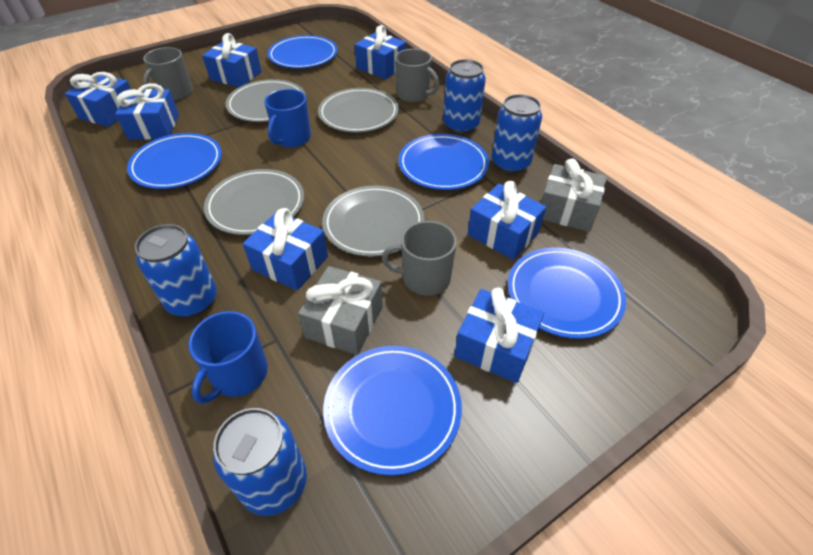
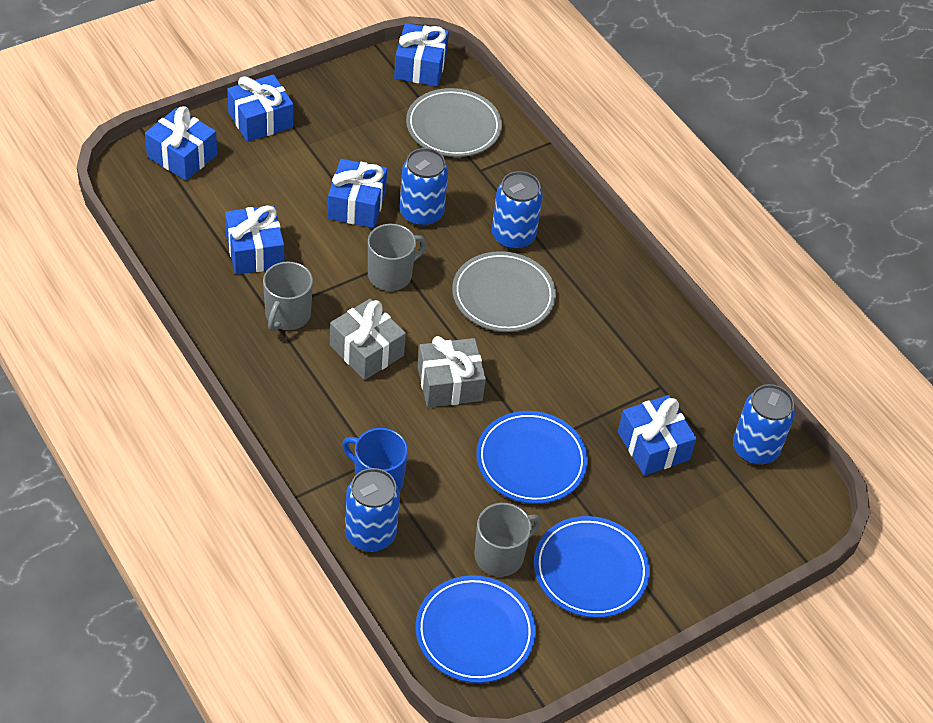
blue gift: [65,72,131,127] [115,83,179,140] [202,33,262,87] [243,208,328,290] [355,25,406,79] [454,287,544,383] [468,181,546,260] = 7 -> [145,106,217,180] [225,205,284,275] [227,74,293,142] [328,159,387,228] [394,23,449,86] [618,395,697,476] = 6
blue mug: [188,311,268,404] [264,89,311,147] = 2 -> [342,428,408,492] = 1
blue plate: [127,133,222,189] [267,35,338,69] [323,346,462,476] [399,134,489,190] [507,247,626,339] = 5 -> [416,575,536,683] [476,411,588,504] [534,516,650,618] = 3
grey plate: [204,169,304,235] [226,79,306,122] [318,88,399,133] [322,186,424,257] = 4 -> [406,88,502,157] [452,251,556,332] = 2

